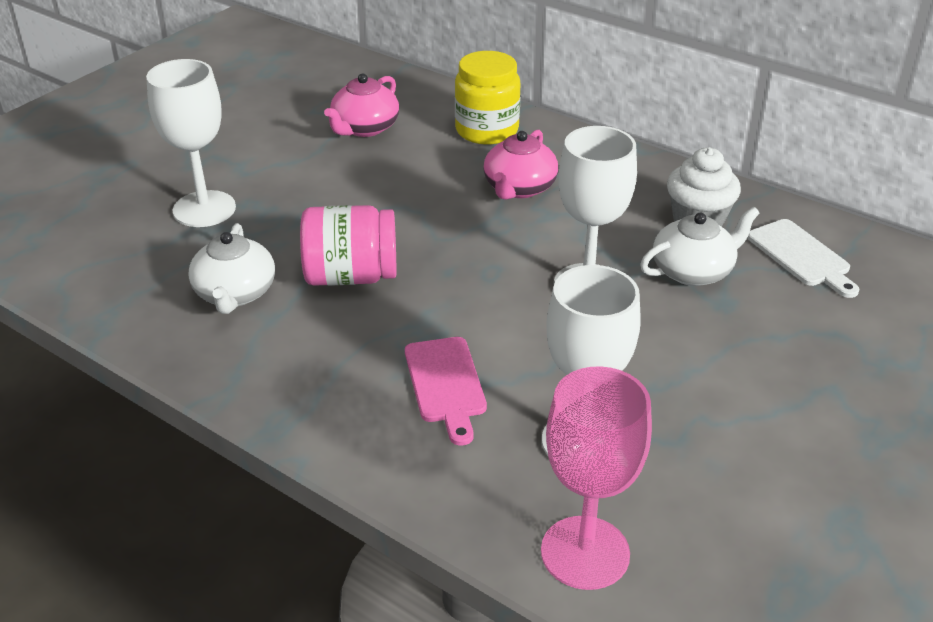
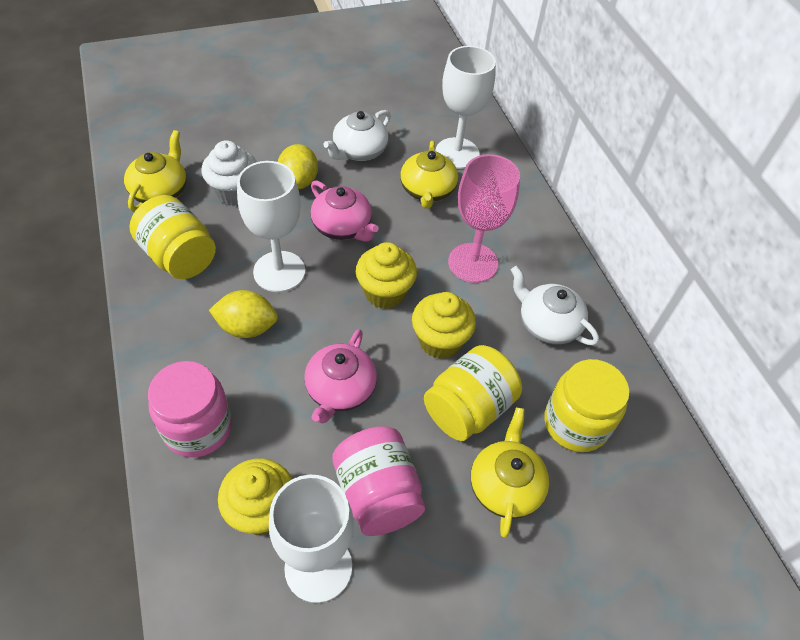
pink cutting board: [405,337,487,446] = 1 -> none = 0
pink jar: [300,205,396,286] = 1 -> [148,361,232,457] [332,426,425,536] = 2
white cutting board: [747,219,860,298] = 1 -> none = 0
yellow cupcake: none = 0 -> [218,458,292,535] [356,242,417,309] [412,292,476,359] = 3
yellow jar: [455,51,521,145] = 1 -> [129,195,216,279] [424,345,522,441] [544,359,630,452] = 3
yellow lemon: none = 0 -> [209,290,278,338] [278,144,318,189] = 2
yellow teapot: none = 0 -> [124,130,187,212] [400,141,458,209] [471,407,549,538] = 3

